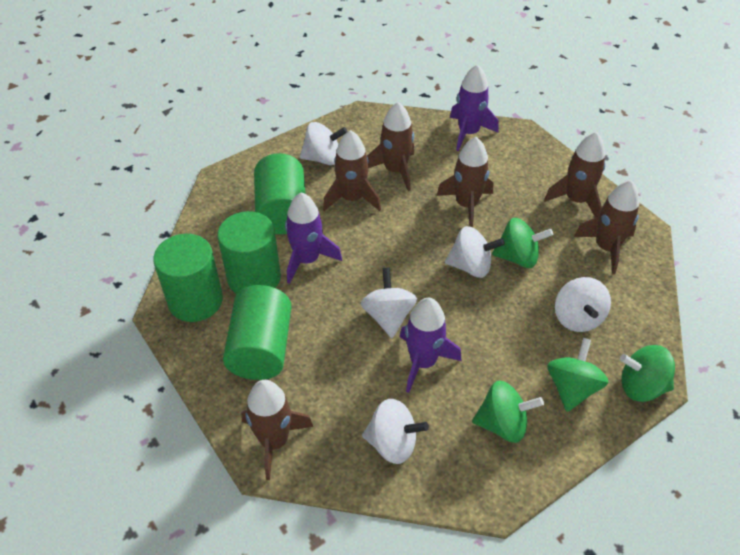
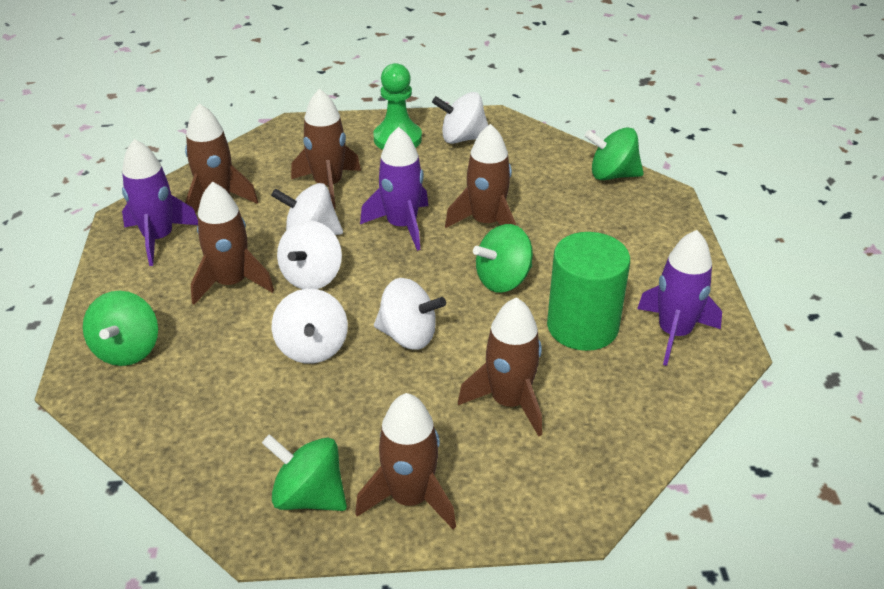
green cylinder: [153,234,223,322] [217,211,281,294] [223,285,292,380] [254,153,306,234] = 4 -> [547,232,630,351] = 1
green pawn: none = 0 -> [374,63,422,150] = 1

